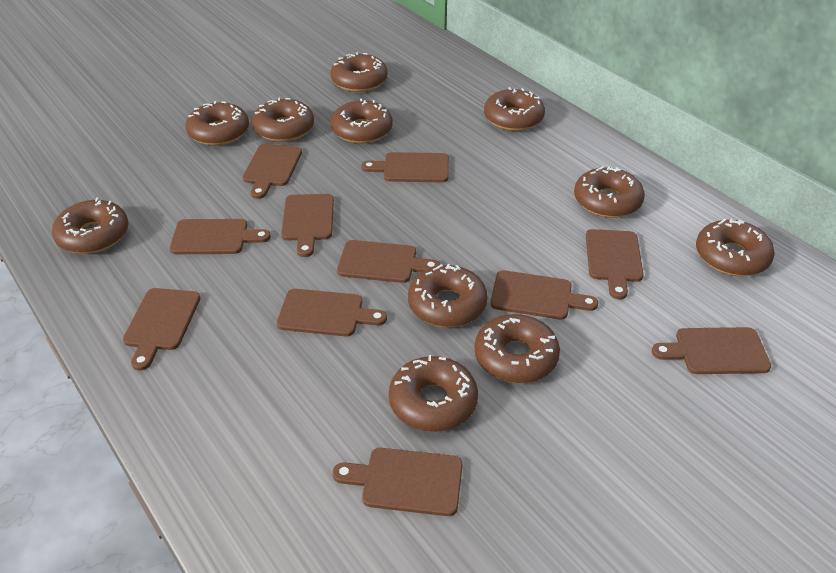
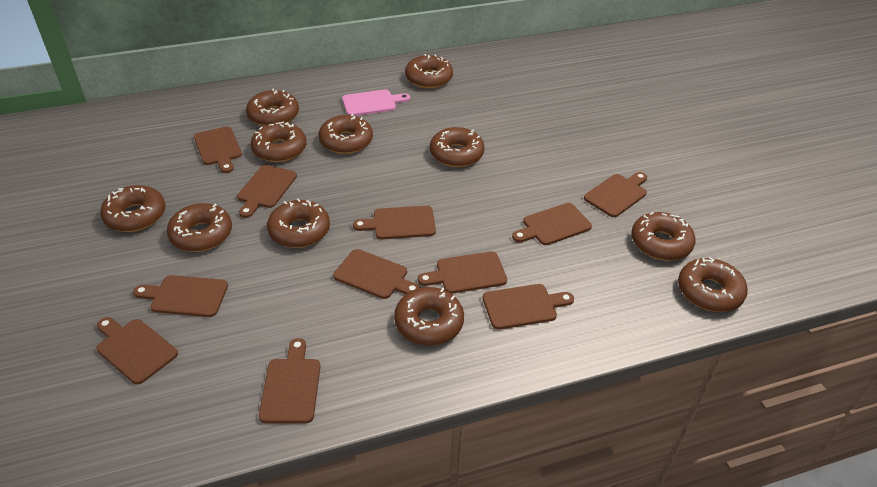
pink cutting board: none = 0 -> [342,89,410,116] = 1

